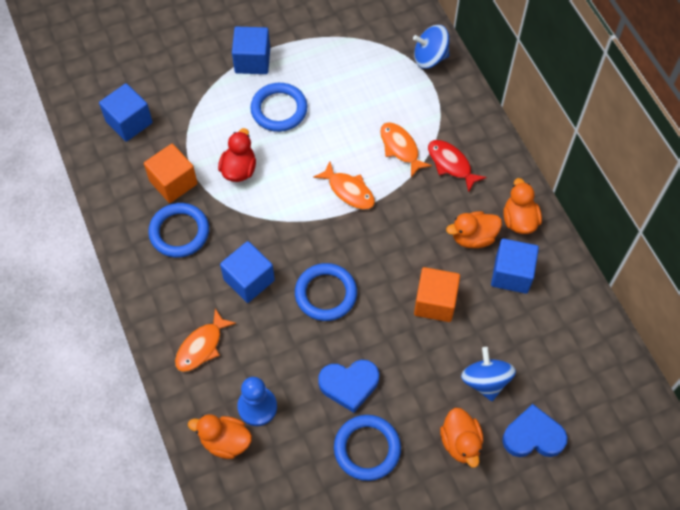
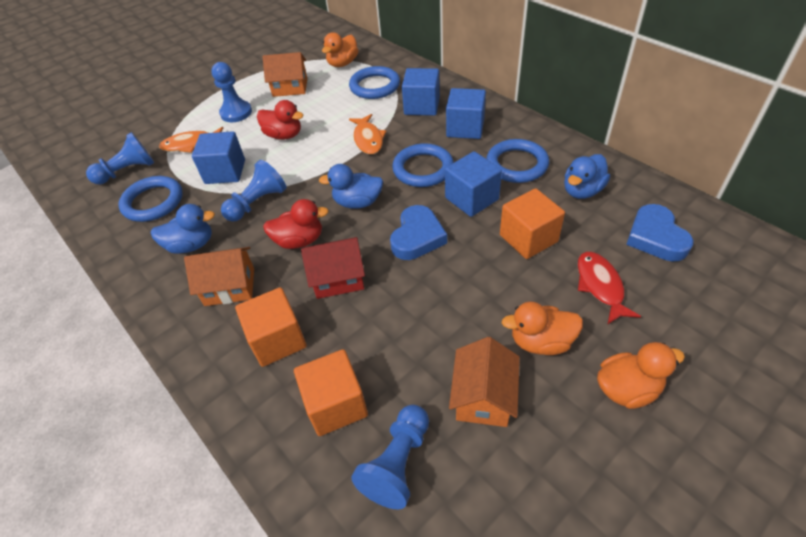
blue duck: none = 0 -> [151,204,215,254] [319,164,383,209] [564,154,610,199] = 3
blue pawn: [237,377,277,426] = 1 -> [86,132,154,184] [211,62,252,122] [221,160,287,222] [351,405,429,510] = 4
blue spinning top: [413,25,450,69] [461,347,516,401] = 2 -> none = 0
orange cube: [144,144,197,203] [414,267,460,322] = 2 -> [235,287,307,367] [294,349,368,436] [500,188,565,259] = 3
orange duck: [188,414,252,459] [440,408,483,468] [446,211,502,248] [503,178,542,234] = 4 -> [322,32,358,67] [502,302,583,355] [597,342,685,409] = 3
orange fish: [175,308,236,372] [313,161,375,210] [380,122,432,177] = 3 -> [159,127,223,153] [349,114,386,154] = 2
orange house: none = 0 -> [184,247,254,306] [263,52,307,97] [449,337,520,427] = 3
red duck: [218,128,256,182] = 1 -> [257,100,303,140] [263,199,329,249] = 2
red house: none = 0 -> [301,237,365,299] = 1

